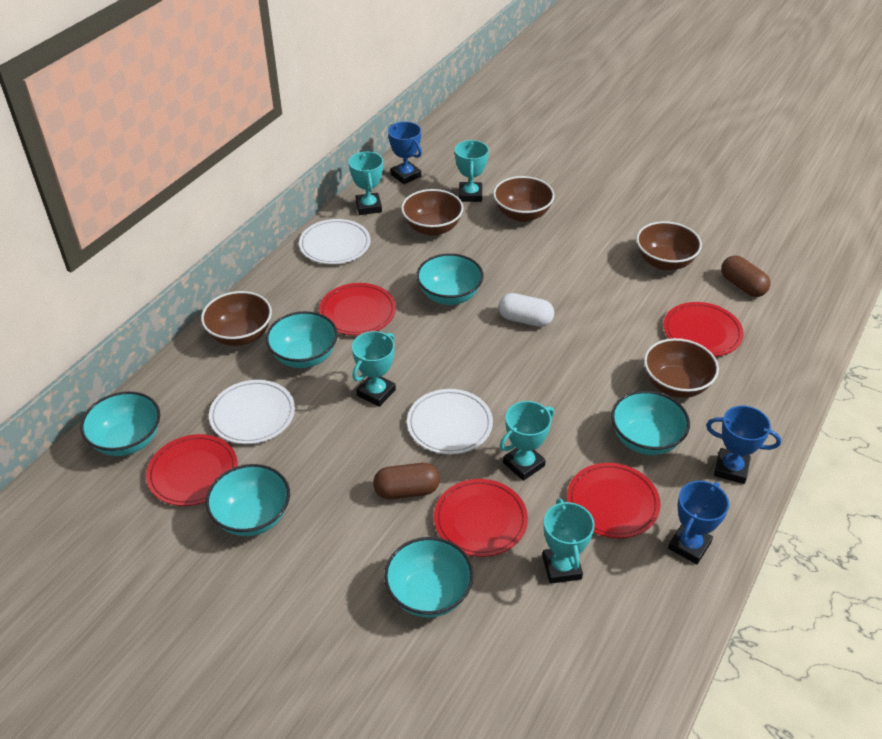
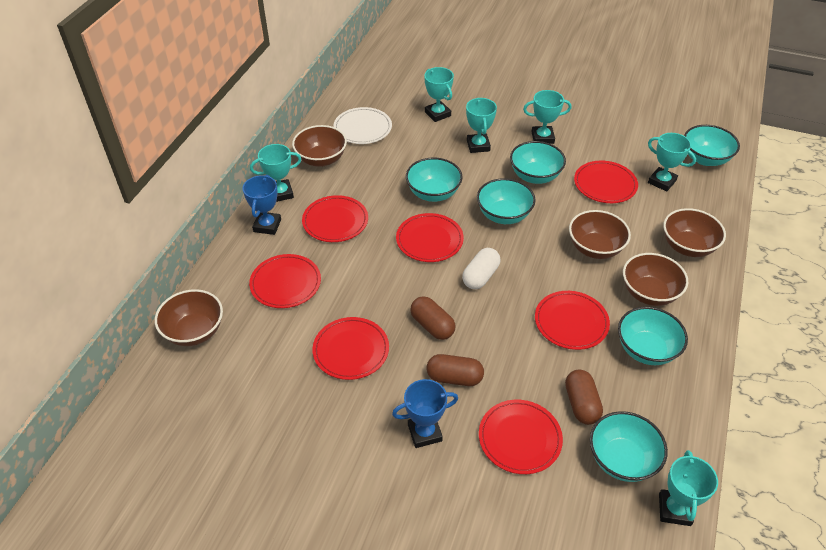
blue trophy: [388,122,422,184] [668,481,729,564] [706,406,781,484] = 3 -> [243,175,281,235] [392,379,458,448] = 2
brown capsule: [373,463,440,500] [721,256,770,297] = 2 -> [410,296,455,340] [427,354,484,386] [565,370,603,425] = 3
red plate: [146,434,238,506] [319,283,396,335] [434,479,528,557] [567,463,660,538] [663,302,744,357] = 5 -> [249,254,321,308] [302,195,368,242] [312,317,389,380] [396,213,464,262] [479,400,563,474] [535,291,610,350] [574,161,638,203] = 7
turquoise trophy: [349,152,383,215] [352,331,396,407] [455,140,489,202] [499,401,554,481] [542,498,595,584] = 5 -> [250,144,302,202] [424,67,454,122] [466,98,497,153] [523,90,571,144] [648,133,696,192] [659,450,718,526] = 6
white plate: [209,380,295,444] [299,219,370,264] [407,389,493,455] = 3 -> [333,107,392,144] = 1

